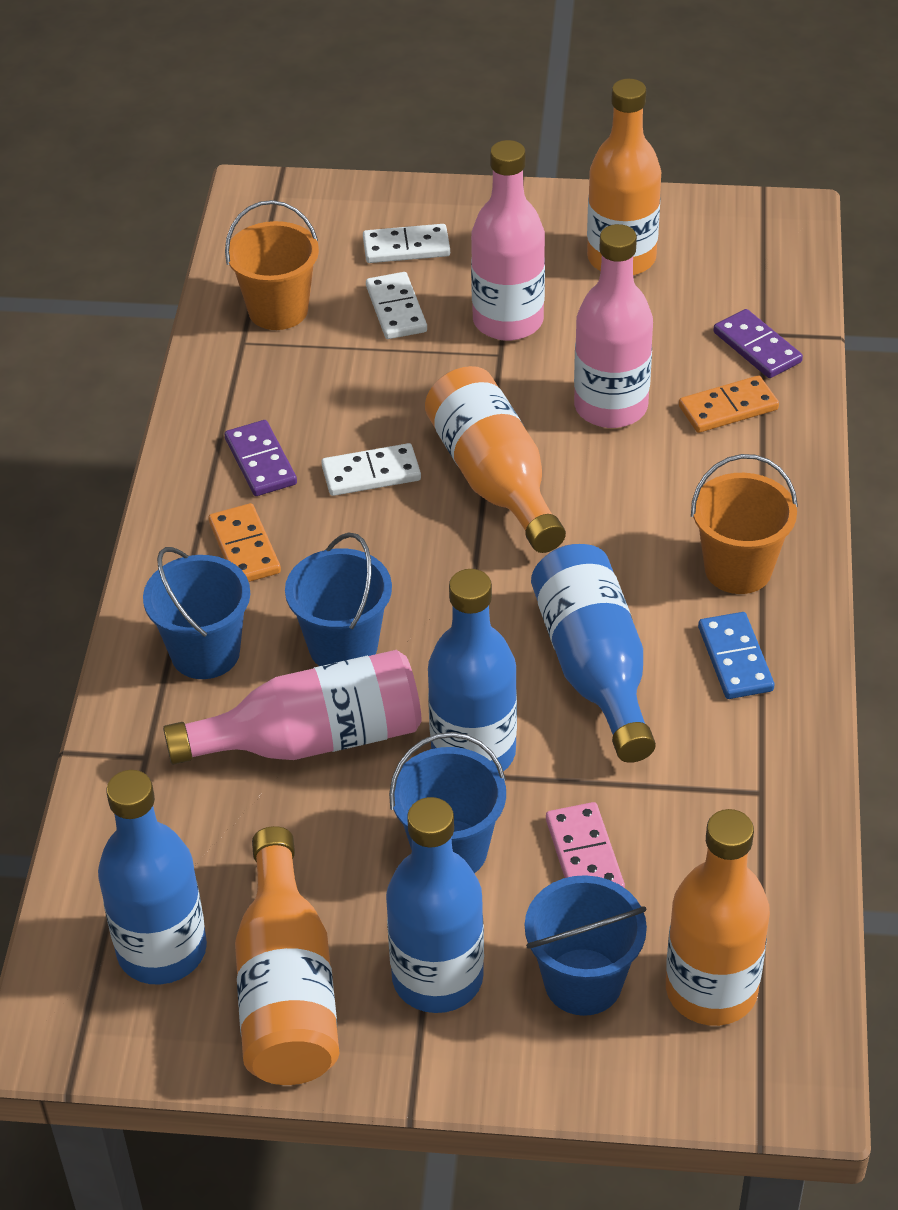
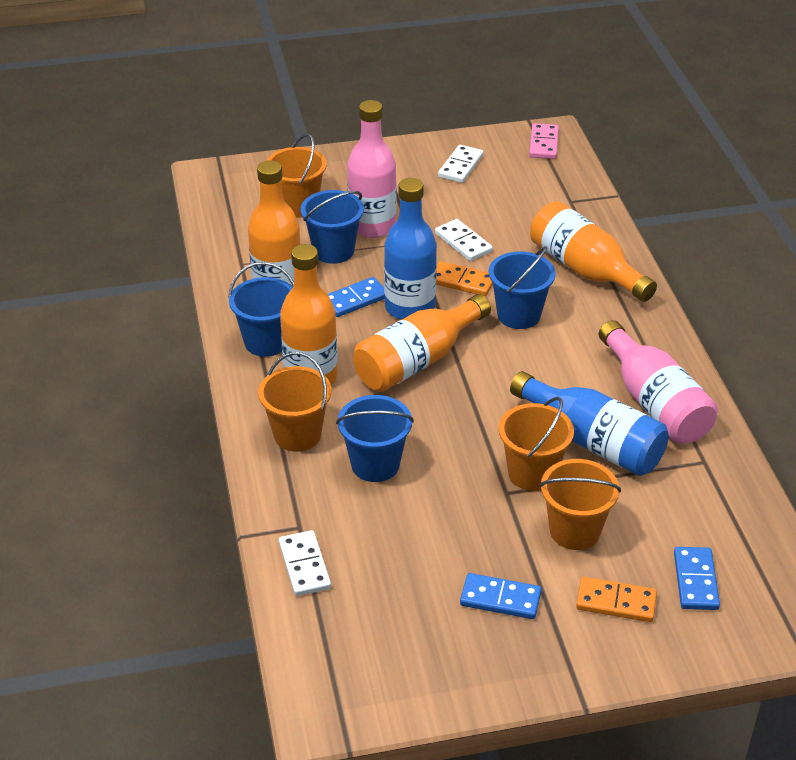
blue bottle: [98,770,207,985] [386,797,484,1013] [428,569,517,772] [531,544,656,763] = 4 -> [384,178,437,320] [510,371,669,476] = 2
blue domino: [698,612,774,699] = 1 -> [328,277,385,317] [460,573,542,619] [674,547,720,610] = 3
orange bucket: [225,200,319,330] [691,454,798,594] = 2 -> [258,352,331,451] [266,134,327,218] [499,397,574,491] [539,459,621,550] = 4
pink bottle: [163,650,421,764] [471,140,545,341] [574,224,653,428] = 3 -> [347,100,397,238] [599,320,718,444] = 2
purple domino: [224,420,297,496] [713,309,803,378] = 2 -> none = 0

